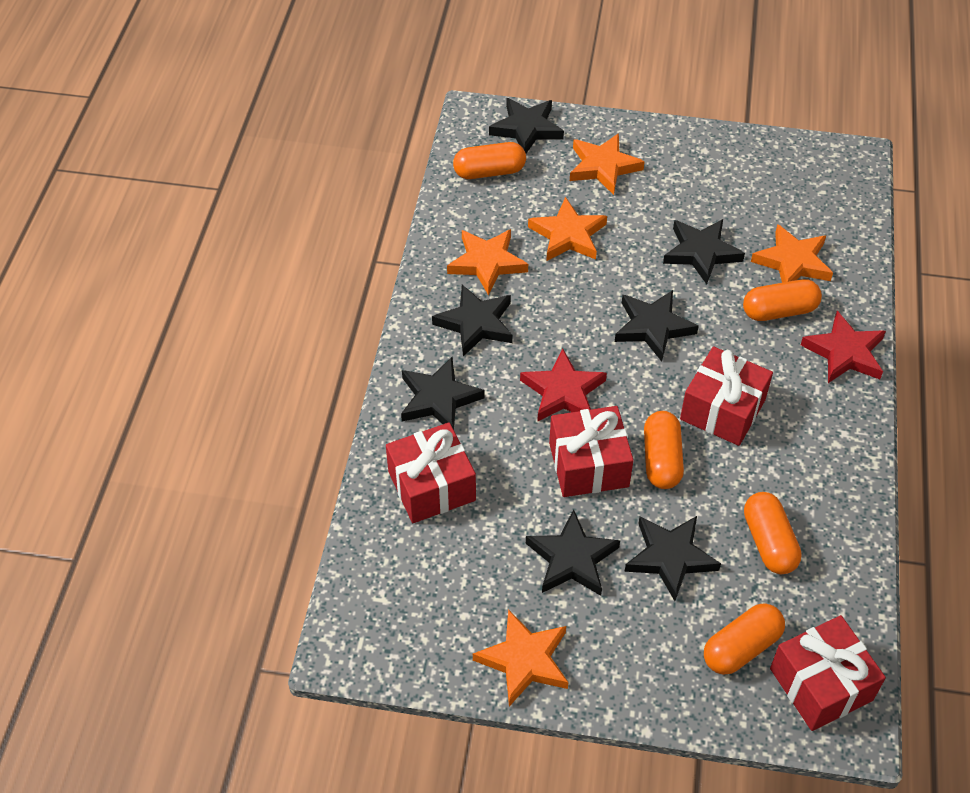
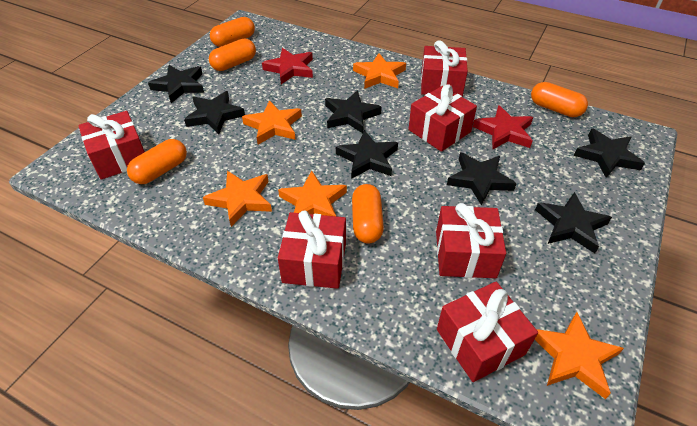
red gift: [386,422,476,523] [549,406,634,497] [680,346,773,446] [770,615,886,731] = 4 -> [78,111,145,179] [278,210,346,289] [408,84,477,152] [421,40,468,97] [436,203,506,278] [437,282,538,382] = 6

